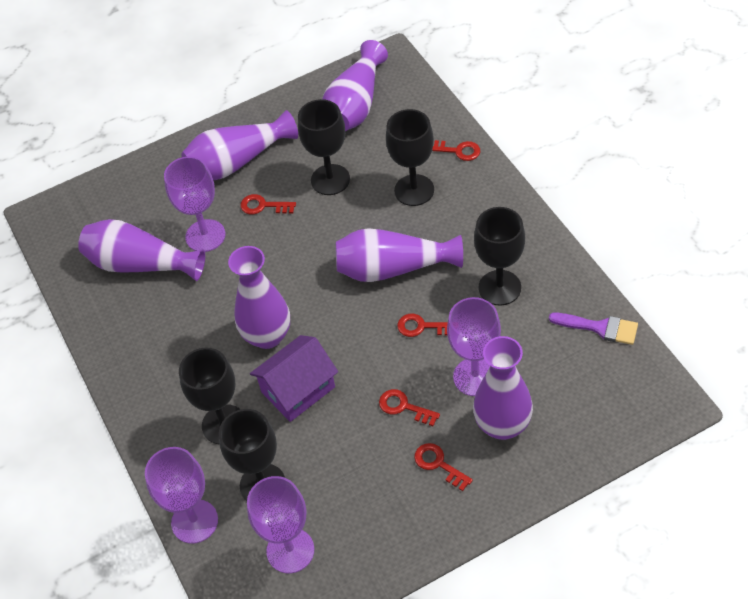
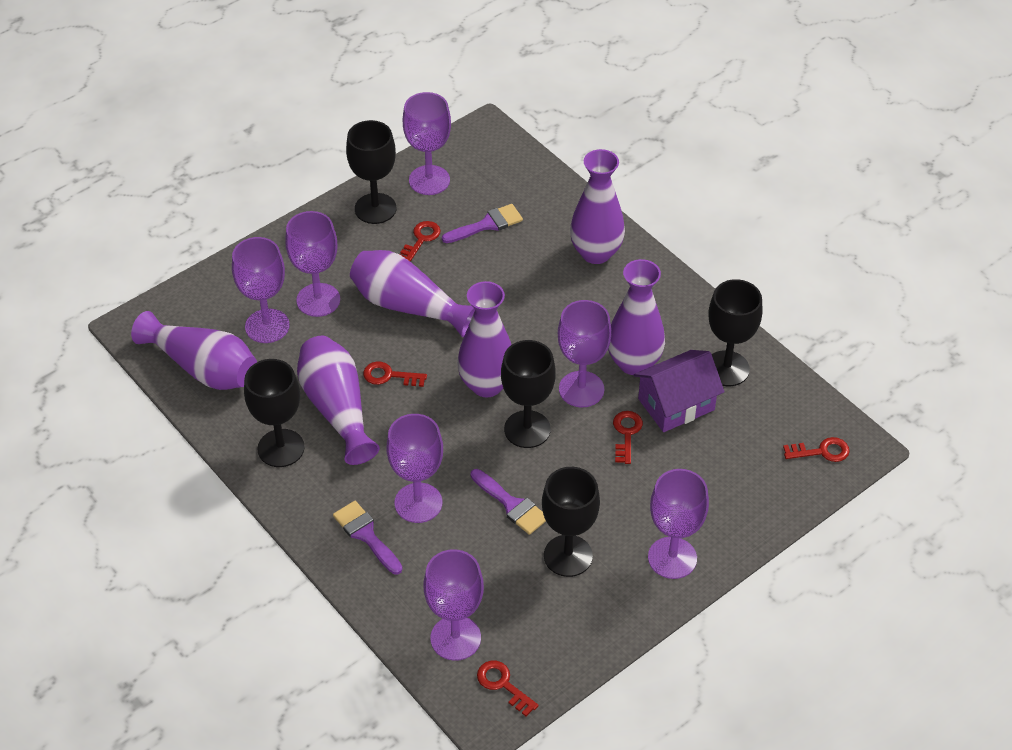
purple brush: [549,313,638,345] = 1 -> [333,501,402,575] [442,204,523,243] [470,469,546,535] = 3
purple goblet: [145,447,218,544] [164,156,226,252] [247,476,314,573] [447,297,501,396] = 4 -> [232,237,290,343] [285,211,340,317] [386,414,443,523] [403,92,451,195] [424,549,484,661] [558,300,612,407] [648,469,709,579] = 7

